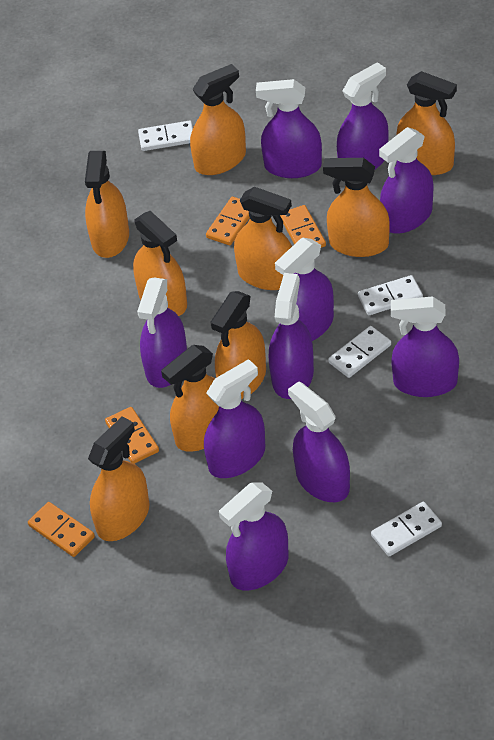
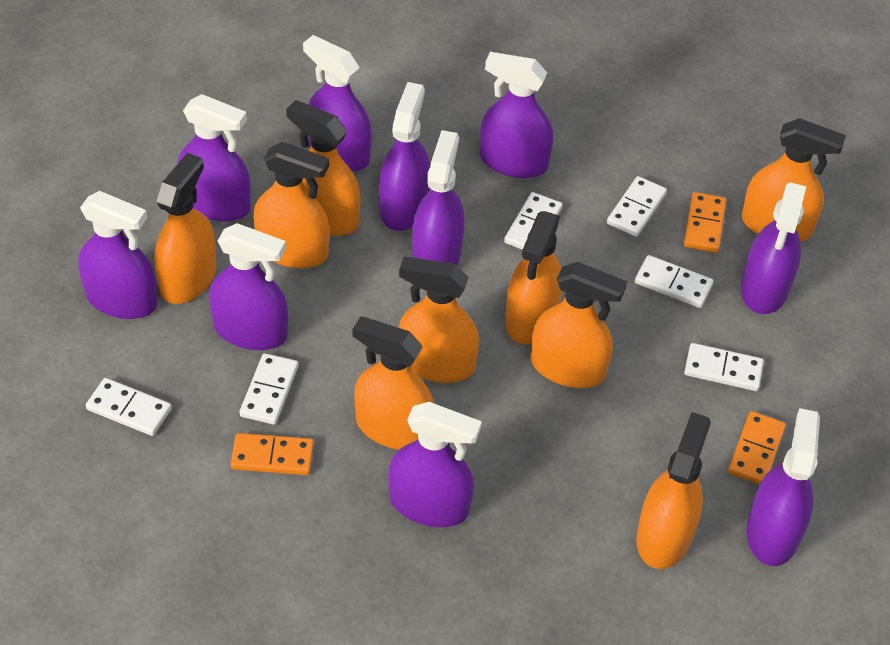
orange domino: [28,502,95,557] [105,407,159,464] [206,197,250,245] [280,205,326,248] = 4 -> [231,433,314,475] [684,192,727,253] [728,411,786,485] = 3
white domino: [138,121,193,151] [328,326,391,378] [358,275,423,315] [371,502,442,556] = 4 -> [86,378,172,436] [240,353,298,425] [504,192,563,250] [607,176,667,237] [635,255,714,308] [684,343,764,391] = 6

